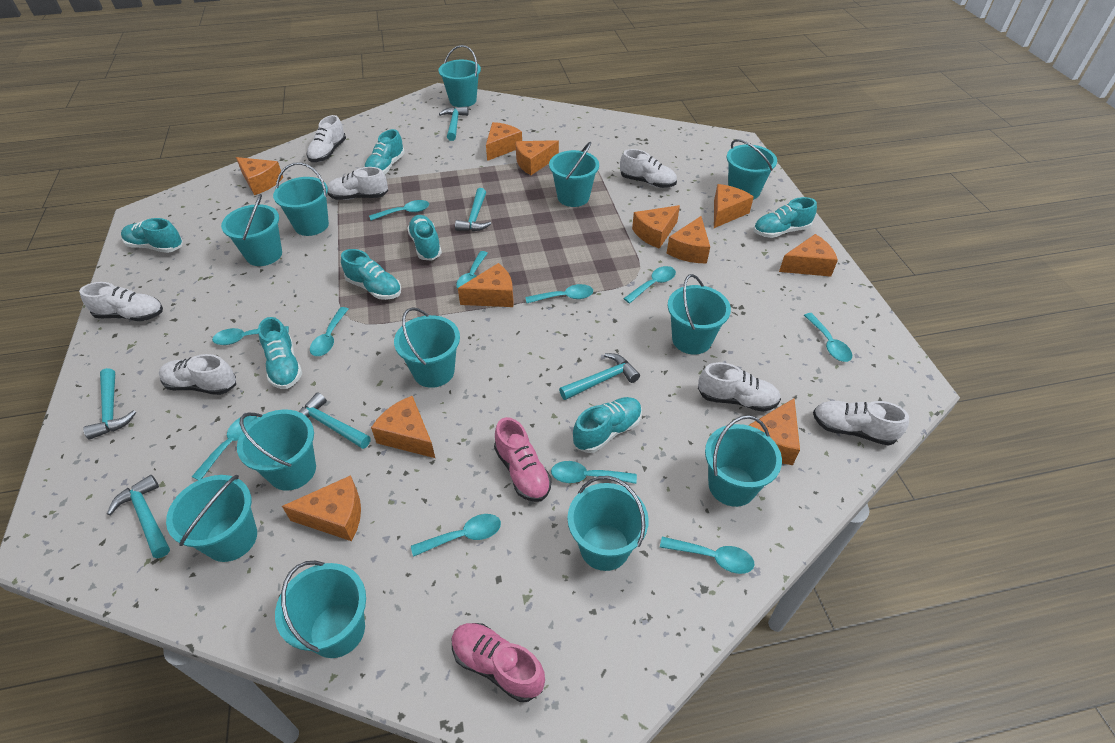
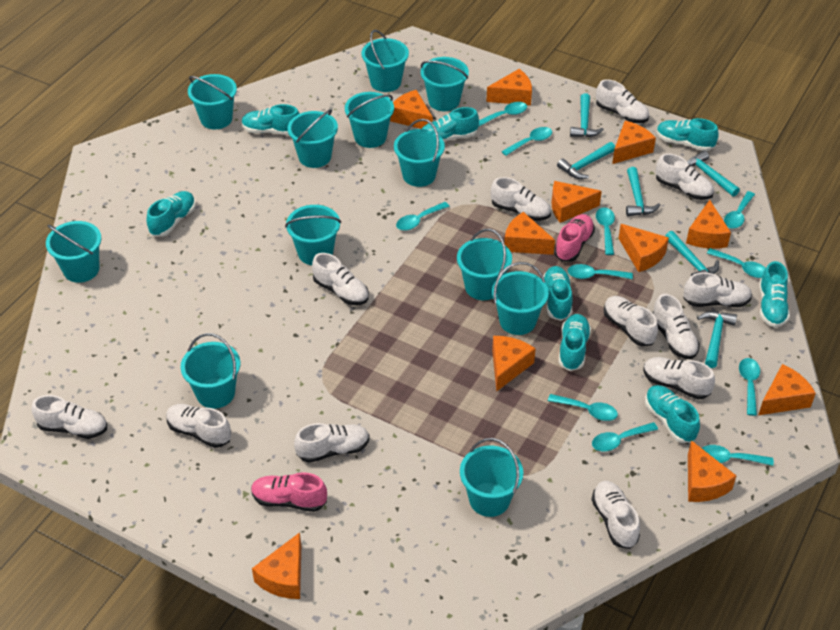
turquoise shoe: [121,218,183,253] [258,317,302,389] [341,249,401,300] [364,129,405,174] [407,215,442,260] [573,397,642,453] [753,197,817,238] = 7 -> [146,191,196,237] [242,104,300,135] [422,107,479,142] [543,266,573,321] [558,314,591,371] [645,385,700,443] [657,118,718,151] [759,261,790,327] = 8
white shoe: [79,282,163,321] [159,354,236,395] [306,115,346,162] [327,167,388,200] [620,149,677,188] [698,362,781,412] [813,401,909,445] = 7 -> [32,395,107,439] [166,404,231,448] [294,423,370,463] [312,253,369,305] [491,177,551,221] [591,481,640,549] [596,79,649,123] [604,296,658,346] [643,357,715,399] [653,294,700,359] [656,154,714,200] [683,272,752,307] = 12

